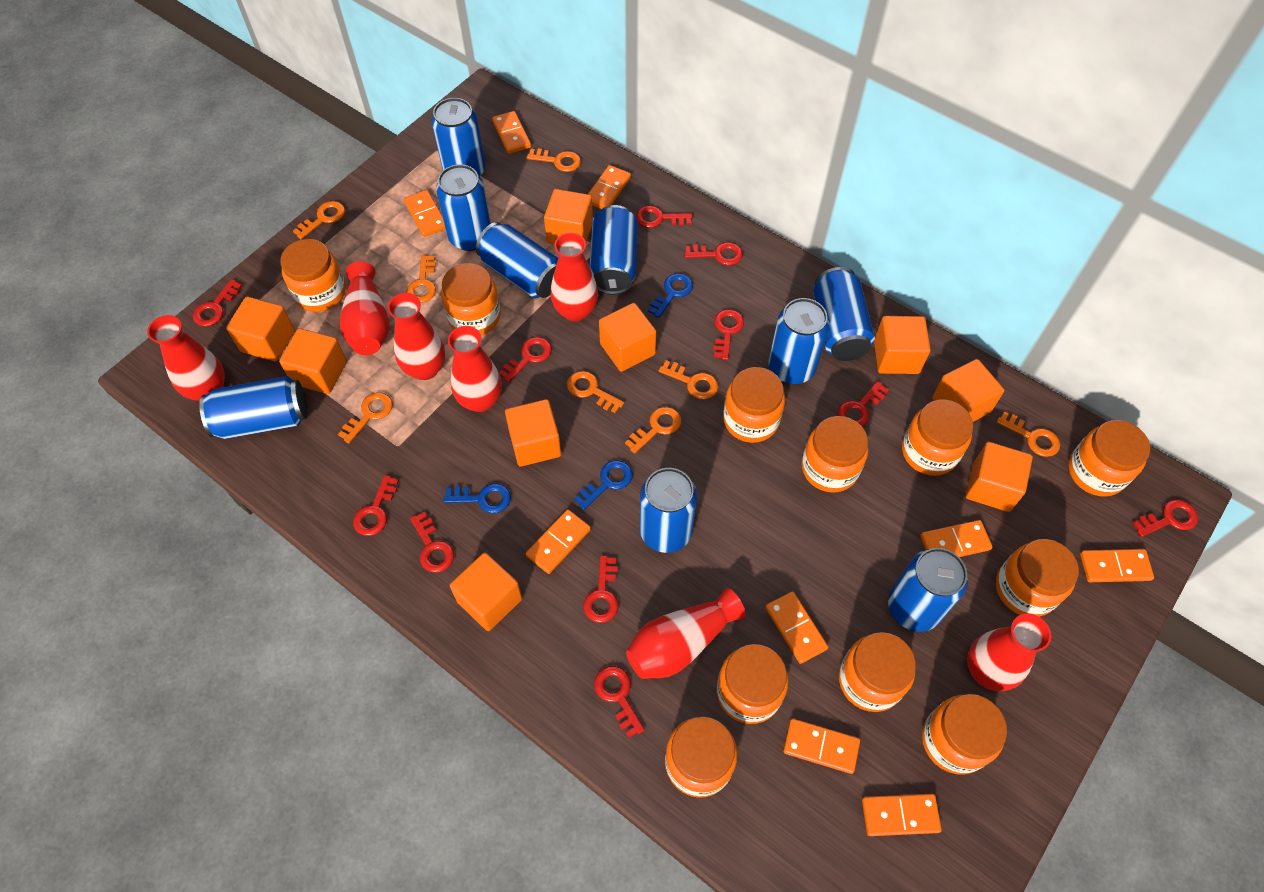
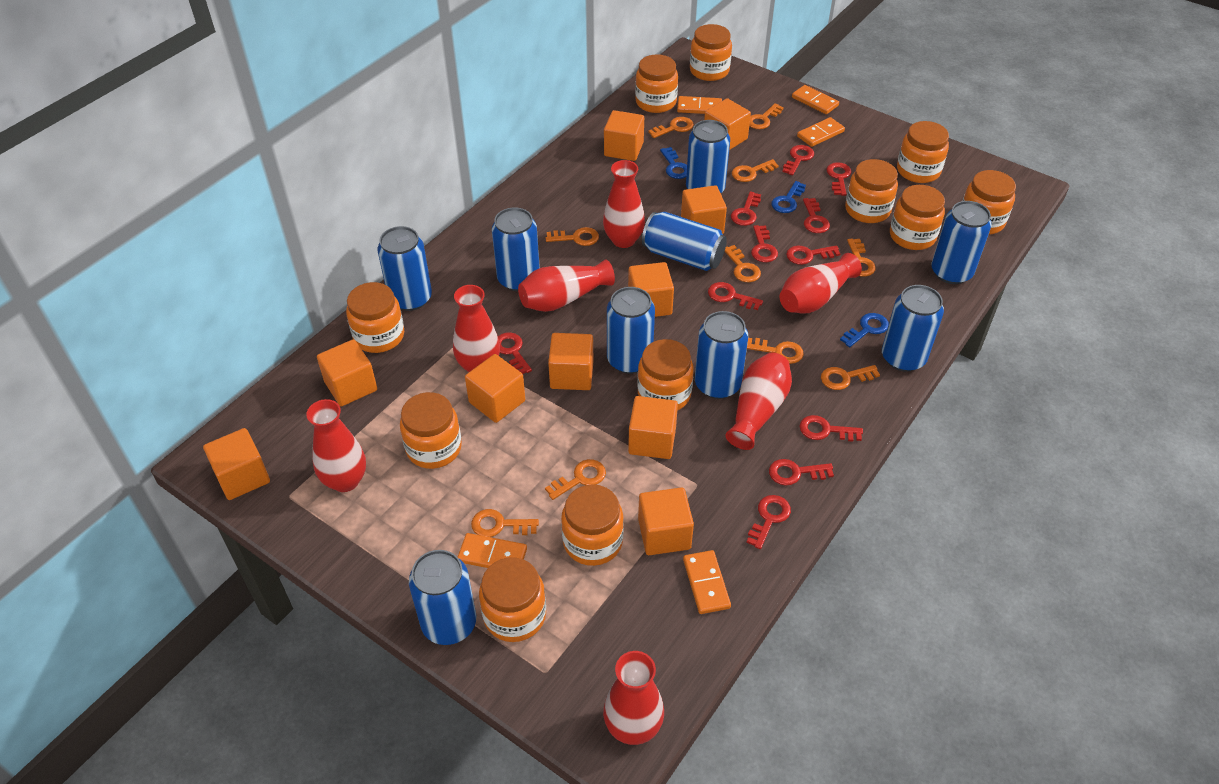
orange cube: [226,297,295,362] [279,328,347,394] [450,553,522,631] [505,399,561,467] [544,189,593,244] [599,303,656,372] [874,316,931,374] [932,359,1004,422] [966,442,1033,512] = 9 -> [203,428,270,500] [317,339,377,406] [465,354,525,423] [548,333,594,390] [604,110,644,161] [628,262,674,317] [628,396,678,459] [638,487,694,555] [681,185,727,234] [704,98,751,150] = 10
orange domino: [404,190,445,237] [492,111,531,154] [526,509,591,574] [588,165,631,209] [765,591,828,664] [783,718,860,774] [862,794,942,836] [920,520,993,557] [1080,549,1154,582] = 9 -> [458,533,527,568] [677,96,722,114] [683,550,731,614] [792,85,839,114] [797,117,845,147] = 5
orange key: [293,201,345,239] [338,392,393,443] [406,255,436,303] [527,148,581,172] [567,371,624,413] [625,407,681,454] [659,360,718,399] [996,411,1060,457] = 8 -> [471,509,539,537] [545,459,606,500] [546,227,599,246] [648,117,694,138] [725,245,761,282] [732,159,779,182] [747,338,804,364] [749,103,784,129] [821,365,880,390] [847,239,876,277] = 10

